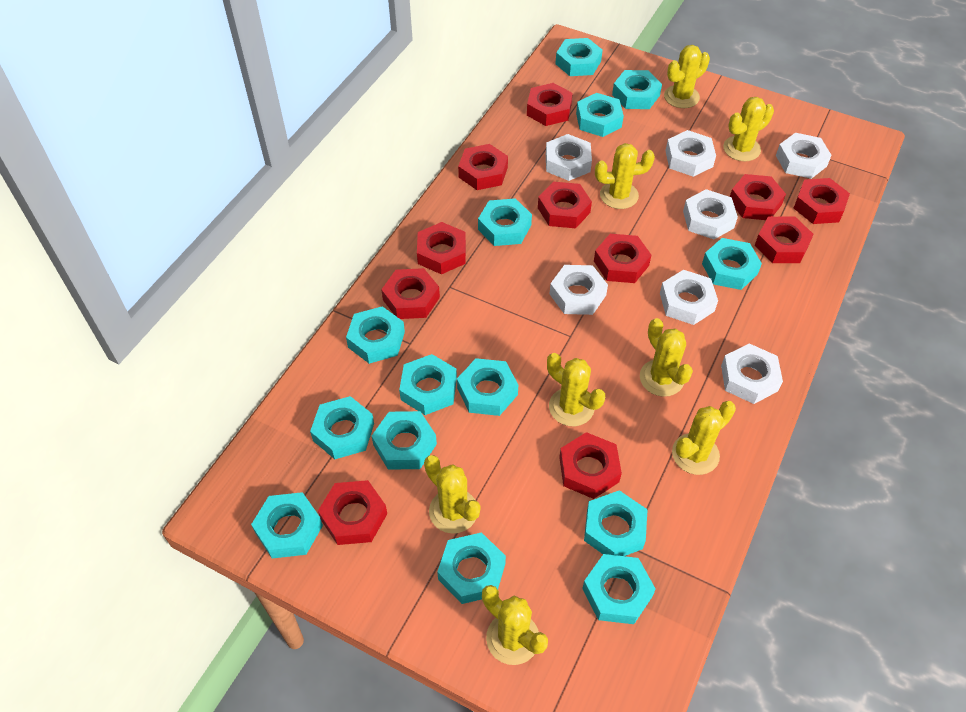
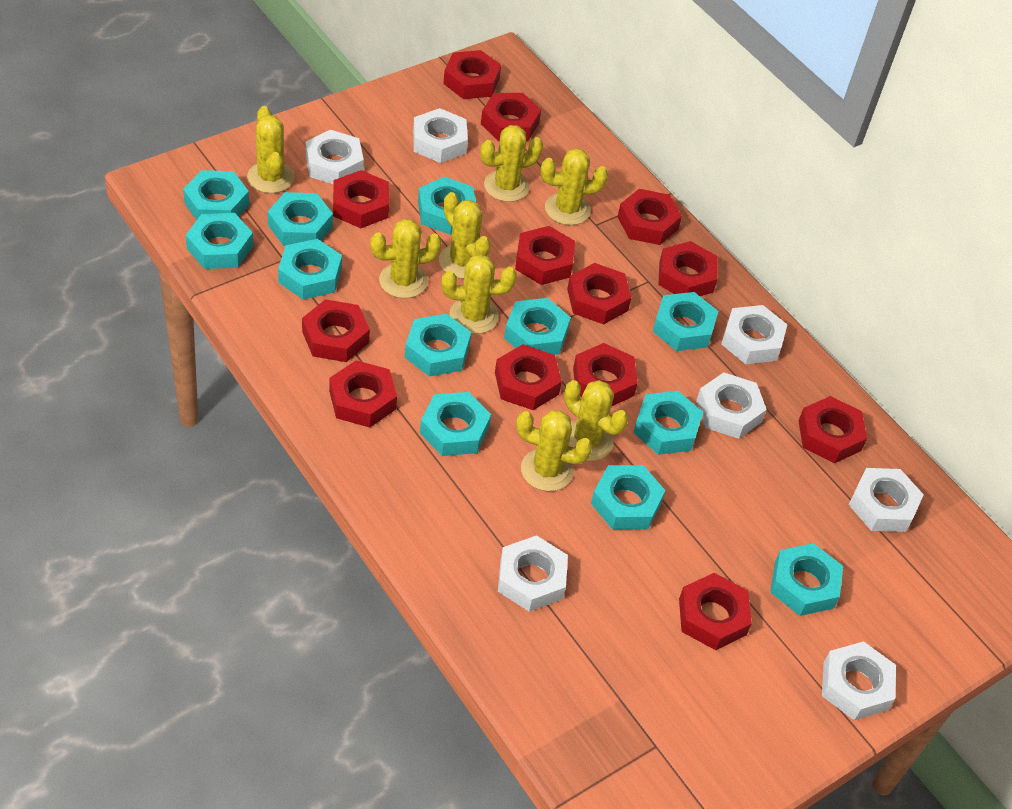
red nut: [318,480,387,545] [381,268,440,319] [417,222,466,274] [458,144,508,190] [527,83,573,126] [538,182,592,228] [559,432,622,499] [594,234,651,283] [730,174,786,220] [755,217,814,263] [794,178,850,224] = 11 -> [302,299,370,362] [329,360,397,428] [333,170,389,228] [443,50,501,99] [481,93,541,141] [495,344,562,410] [515,226,575,285] [567,263,631,324] [573,343,638,407] [618,189,682,245] [658,241,718,296] [679,573,752,650] [798,396,867,463] = 13
turquoise nut: [251,492,323,558] [310,396,374,459] [346,306,405,364] [372,411,437,470] [399,354,457,415] [437,532,506,604] [457,358,518,416] [478,198,532,246] [555,38,603,76] [576,93,624,137] [582,554,656,624] [584,490,648,556] [612,70,662,109] [702,238,762,290] = 14 -> [183,170,249,220] [186,213,253,269] [268,192,333,246] [278,239,342,299] [405,314,471,377] [418,176,476,235] [420,392,491,456] [504,298,571,355] [591,465,666,530] [633,391,703,455] [653,292,718,351] [770,543,843,616] = 12

